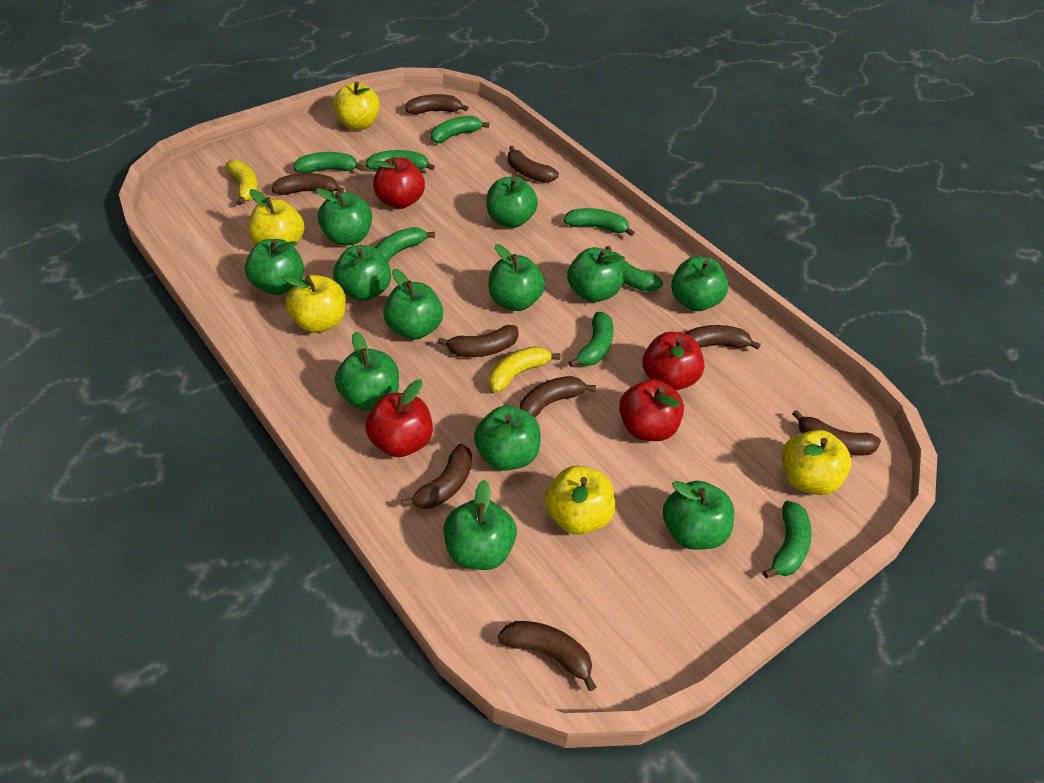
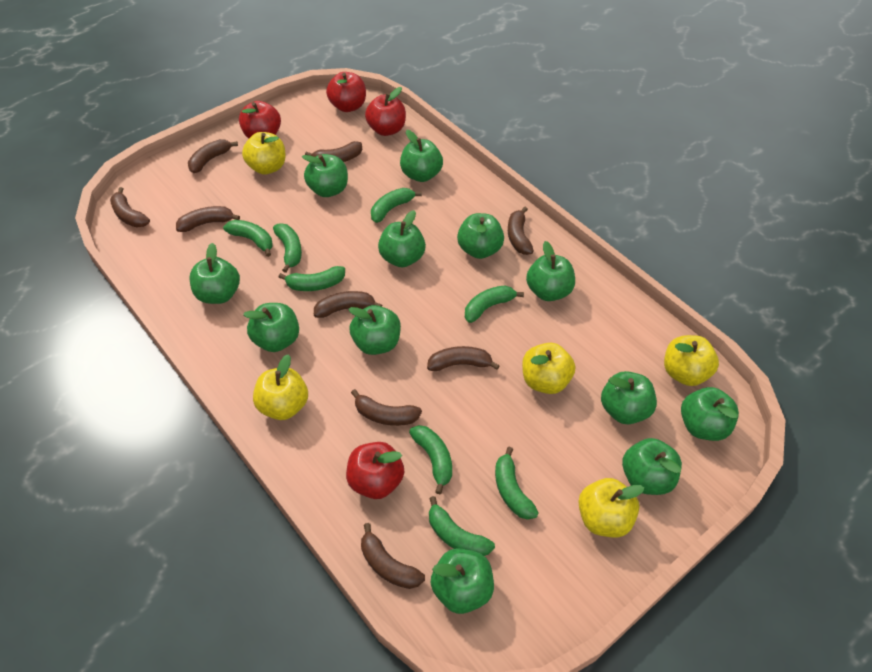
yellow banana: [226,160,258,205] [489,346,560,392] = 2 -> none = 0

